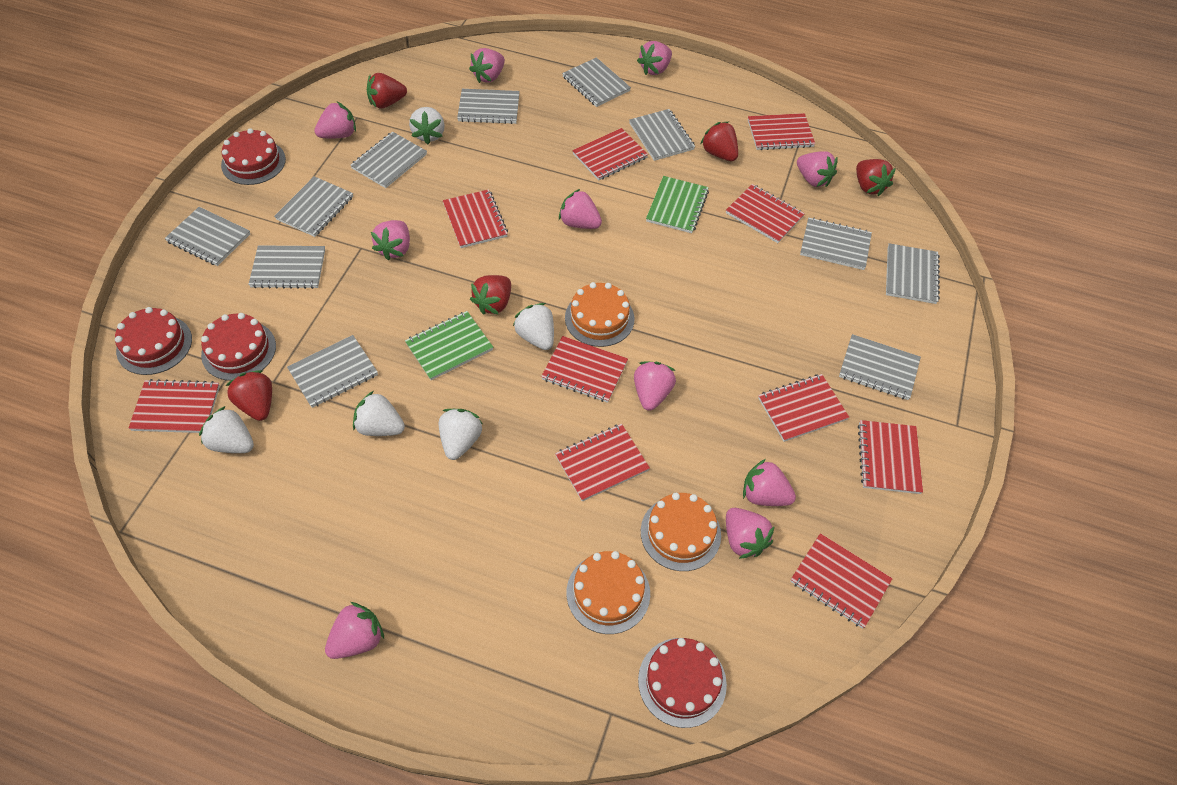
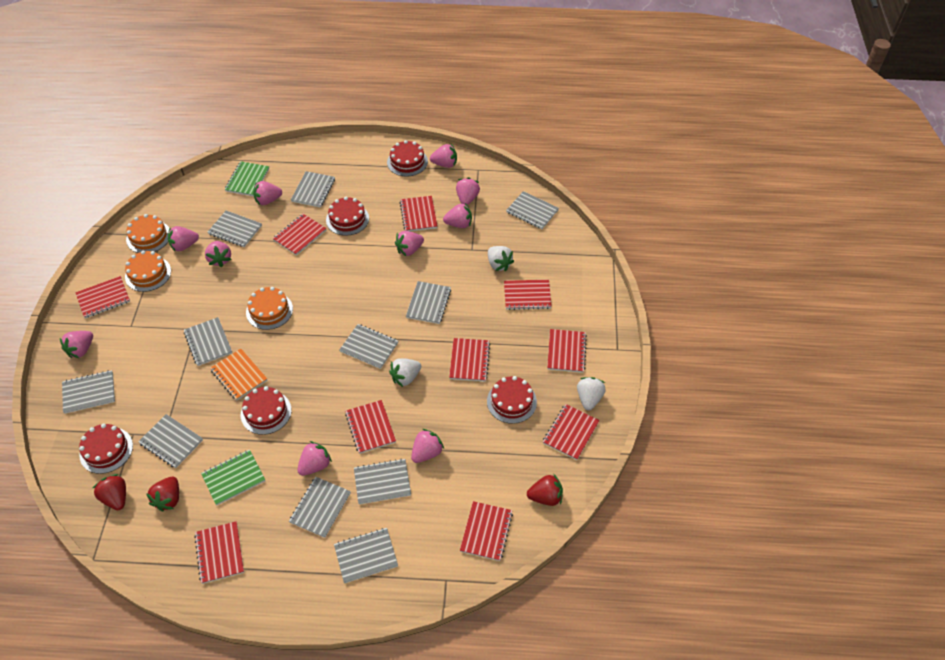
orange notebook: none = 0 -> [210,349,267,400] = 1
red cake: [115,307,192,375] [201,313,276,381] [221,128,286,185] [638,638,727,728] = 4 -> [79,423,133,474] [241,386,292,435] [326,197,369,236] [387,140,428,177] [487,376,537,424] = 5
red strawberry: [226,370,272,421] [367,73,407,109] [470,275,511,315] [701,122,738,161] [856,159,896,196] = 5 -> [93,474,126,510] [146,477,179,511] [527,473,563,506] = 3
white strawberry: [199,406,254,453] [353,391,405,436] [409,107,445,144] [439,409,483,460] [513,303,554,350] = 5 -> [389,358,421,387] [488,246,514,271] [577,377,606,410] = 3

